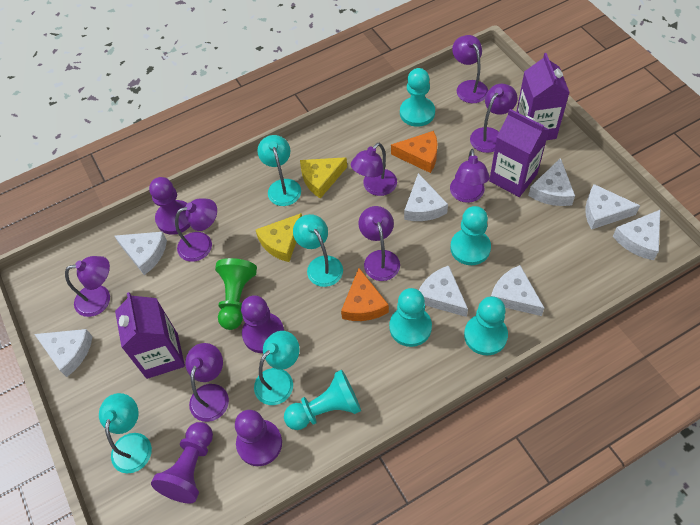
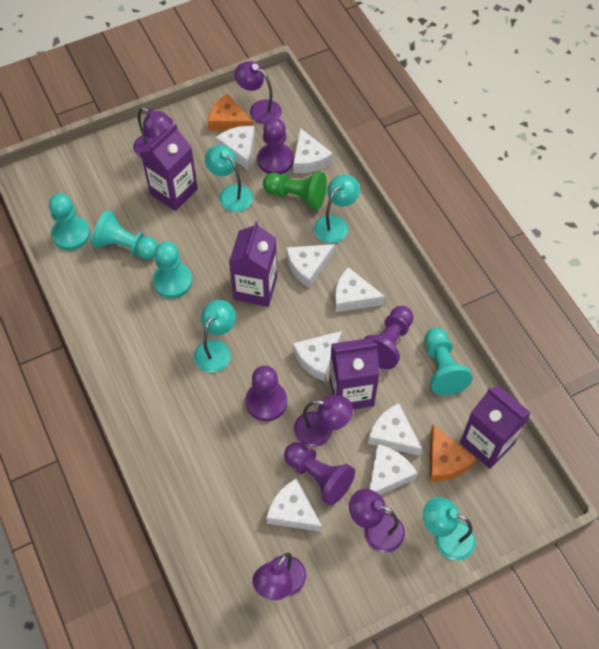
purple carton: [115,292,185,379] [489,109,549,197] [516,53,570,140] = 3 -> [140,124,198,211] [229,221,277,307] [329,338,380,409] [460,385,531,469] = 4
purple lamp: [65,256,110,317] [175,198,217,262] [185,343,229,422] [351,143,397,196] [358,206,400,281] [450,149,490,203] [452,35,488,103] [470,84,517,153] = 8 -> [133,107,173,158] [234,61,282,124] [252,553,306,600] [294,395,353,447] [349,489,405,552] = 5
turquoise pawn: [284,370,361,430] [389,288,432,347] [400,68,435,127] [450,206,491,265] [464,296,508,355] = 5 -> [49,193,90,250] [91,210,158,259] [153,242,192,298] [425,328,473,395] = 4
yellow cheese: [256,213,302,262] [300,157,347,199] = 2 -> none = 0

